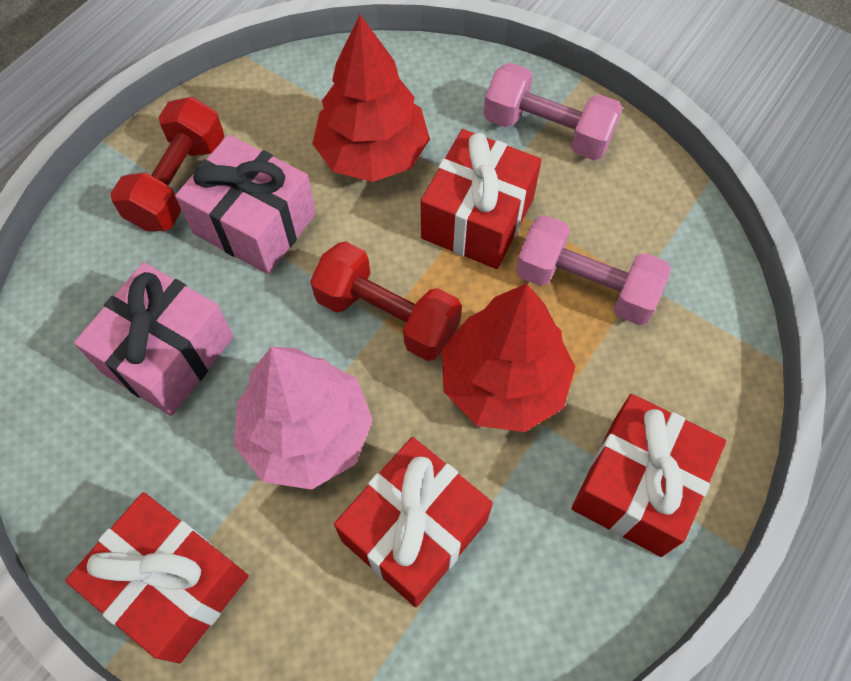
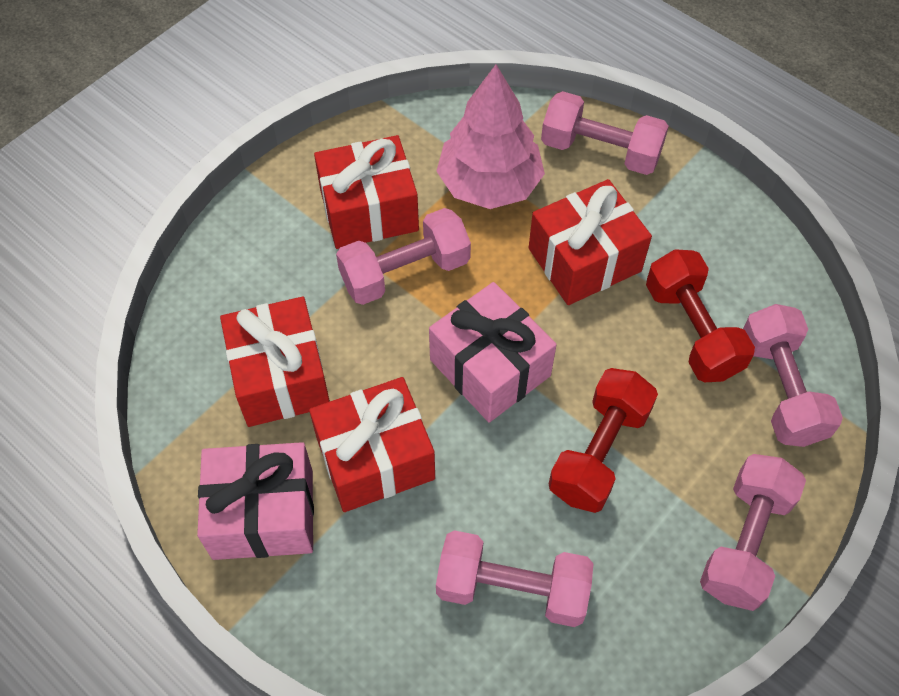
pink dumbbell: [484,63,623,160] [516,215,671,325] = 2 -> [336,208,471,305] [436,530,594,627] [541,91,669,175] [700,454,806,611] [743,304,843,447] = 5
red tree: [312,15,430,182] [442,283,576,432] = 2 -> none = 0

